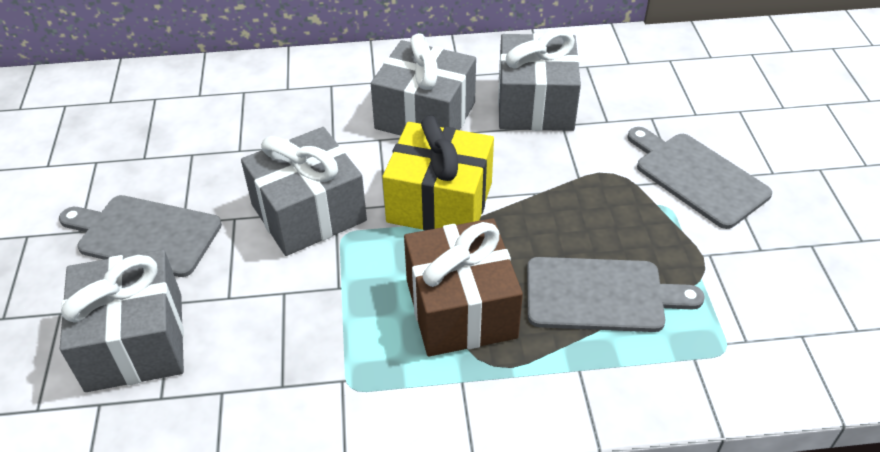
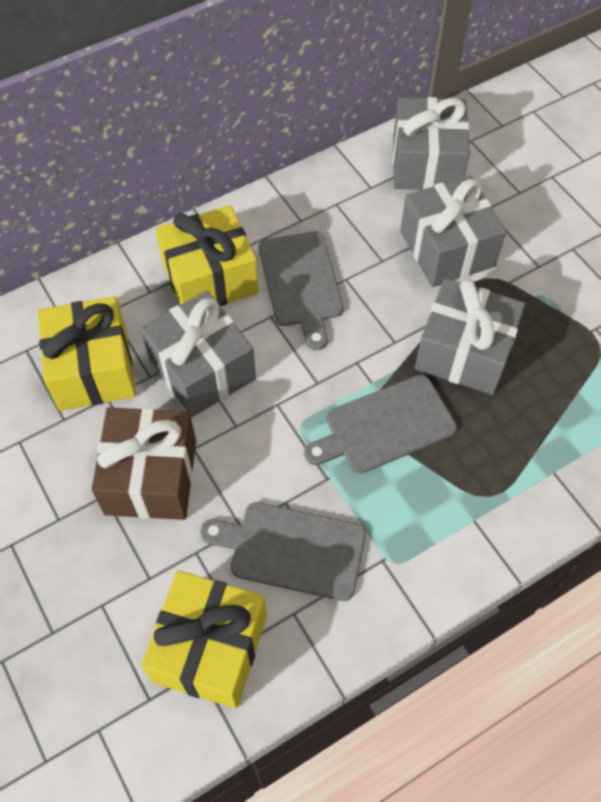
yellow gift: [382,115,494,231] = 1 -> [38,296,136,411] [141,570,267,709] [156,205,259,306] = 3

